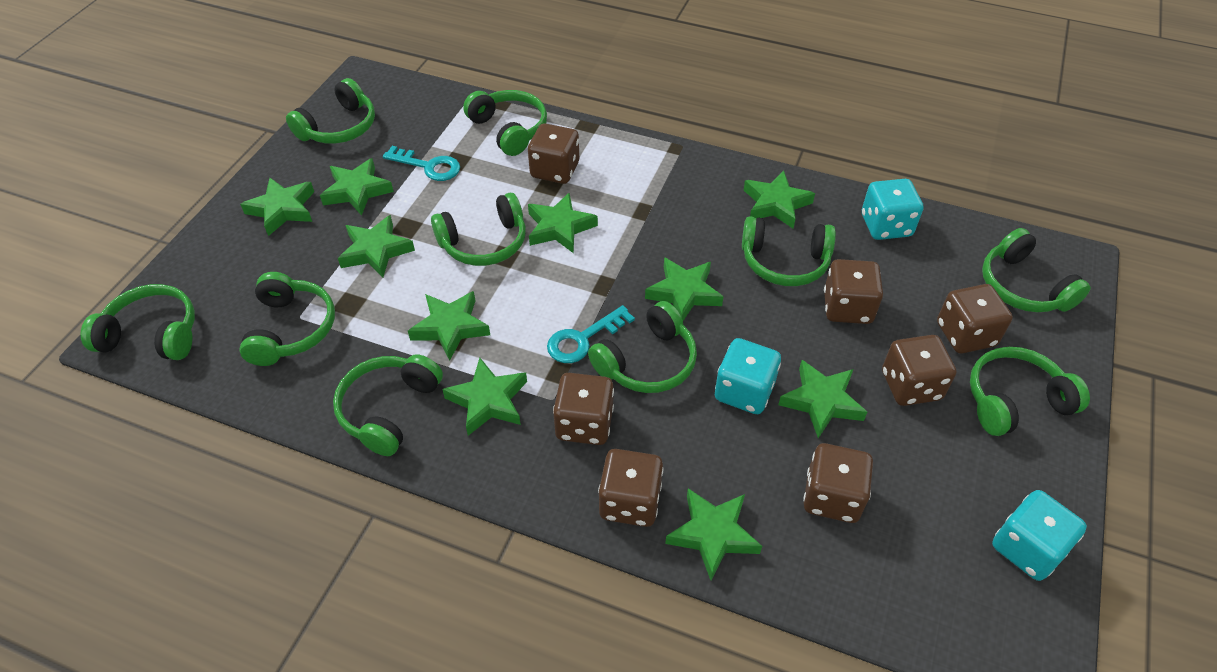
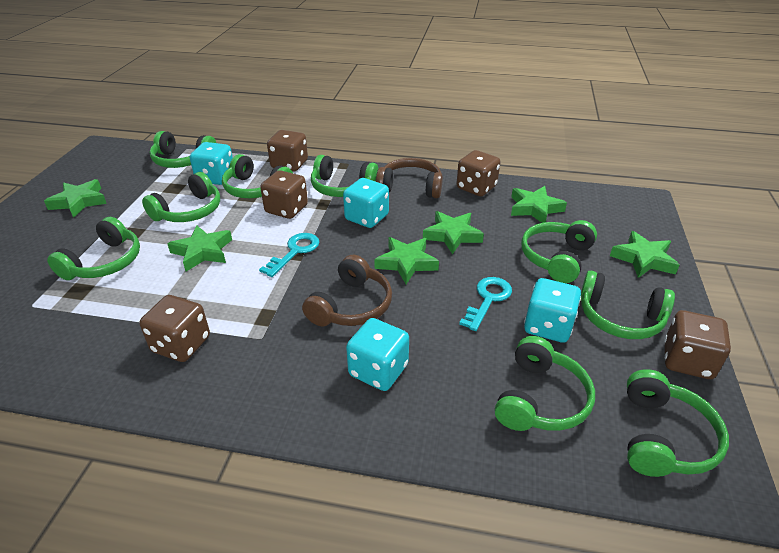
brown dice: [528,123,579,184] [553,373,614,445] [598,449,663,527] [803,443,873,523] [824,259,883,324] [882,335,956,406] [937,284,1013,353] = 7 -> [139,295,210,362] [260,170,308,219] [267,130,308,172] [456,150,500,196] [664,310,731,379] = 5
brown headphones: none = 0 -> [302,255,392,326] [376,158,443,198] = 2
green headphones: [80,284,195,360] [239,272,335,366] [286,78,375,144] [333,354,443,456] [431,193,526,266] [463,90,547,156] [588,301,697,393] [742,216,836,286] [970,347,1090,436] [982,228,1091,312] = 10 -> [47,217,140,280] [142,172,220,222] [150,131,216,168] [222,154,293,198] [311,155,378,197] [495,336,595,431] [521,220,597,283] [581,271,675,339] [627,369,729,477] = 9
green star: [240,178,314,236] [320,158,394,216] [338,215,415,278] [408,291,490,361] [442,358,527,436] [528,193,598,253] [645,257,724,321] [665,488,762,580] [744,171,815,228] [778,360,867,438] = 10 -> [44,179,107,218] [167,225,232,271] [374,237,439,284] [423,211,484,254] [511,186,567,223] [610,231,680,278] = 6
turquoise dice: [715,338,781,414] [862,179,924,240] [992,490,1087,581] = 3 -> [190,142,233,185] [343,178,389,228] [346,318,409,391] [524,278,581,343] = 4

